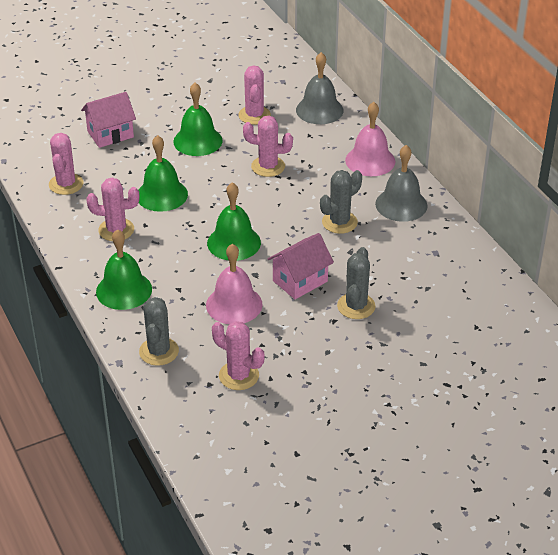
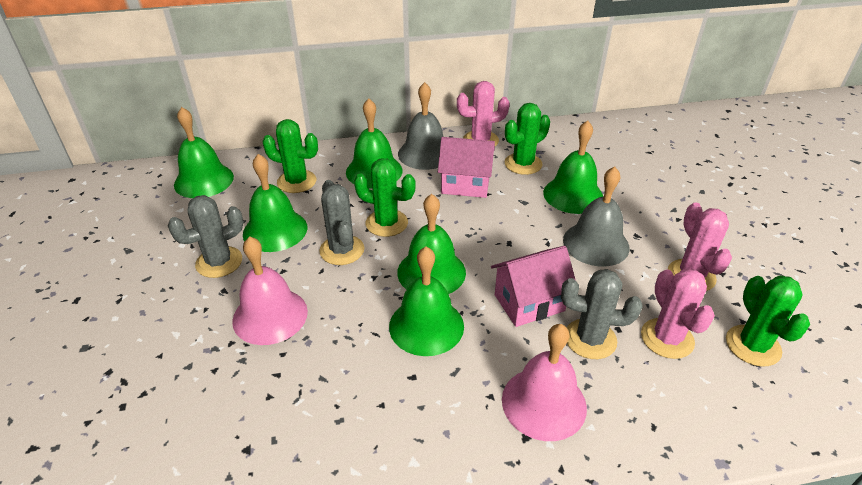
green bell: [96,229,152,310] [138,135,188,212] [173,83,223,156] [207,182,261,261] = 4 -> [174,107,234,198] [243,154,307,252] [346,98,403,188] [389,247,464,356] [397,194,466,294] [543,120,603,214] = 6
green cactus: none = 0 -> [262,119,318,193] [354,158,416,237] [504,103,550,175] [726,275,810,366] = 4
pink cactus: [49,133,83,195] [86,178,139,241] [212,321,264,390] [238,65,271,125] [243,116,293,177] = 5 -> [457,81,510,146] [641,268,715,359] [668,202,732,291] = 3

